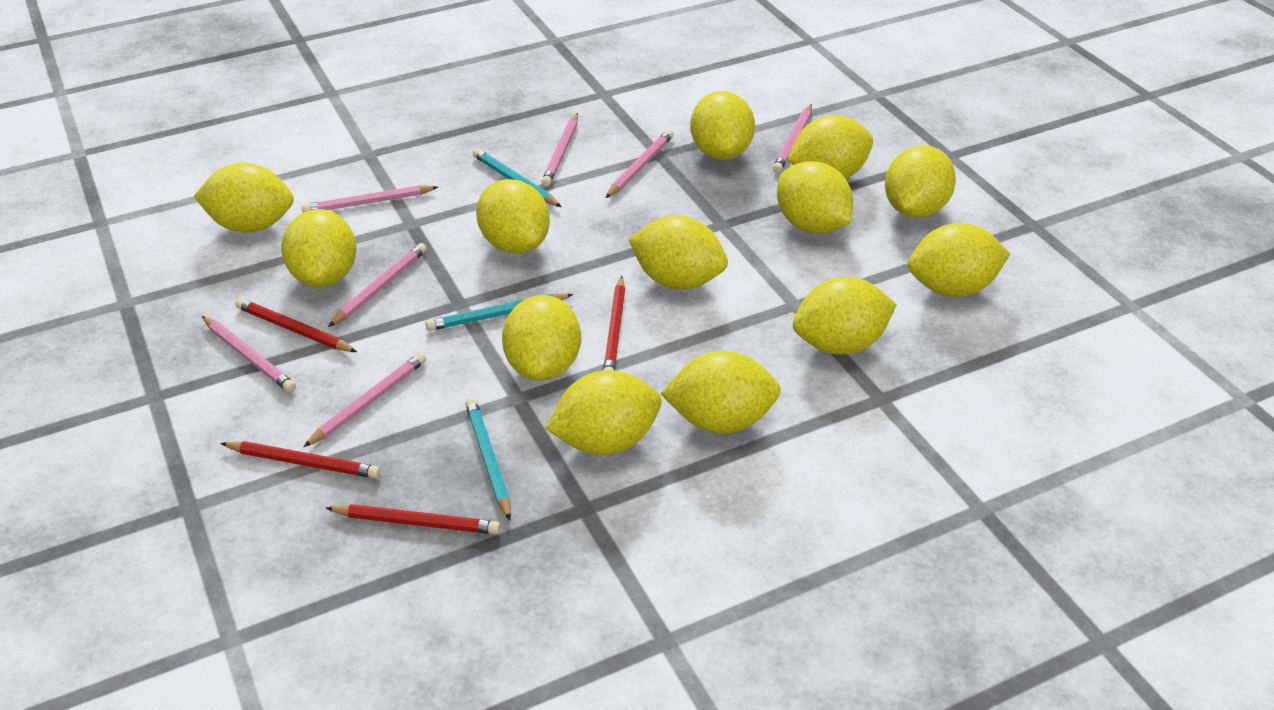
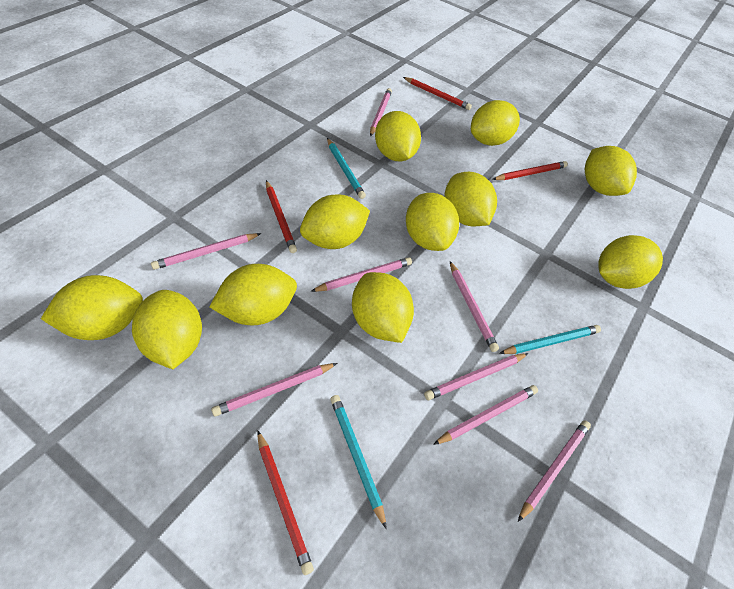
pink pencil: [202,316,296,392] [302,185,438,213] [304,353,426,447] [328,243,427,327] [541,113,578,186] [606,130,673,198] [773,104,812,173] = 7 -> [151,233,261,270] [211,363,337,417] [310,257,412,292] [370,88,392,136] [424,353,528,400] [433,385,538,445] [450,261,499,352] [518,420,591,522] = 8
yellow lemon: [194,162,294,233] [281,209,357,287] [476,179,550,254] [502,295,581,381] [545,370,662,455] [628,215,728,289] [661,351,781,434] [690,91,755,160] [777,161,853,234] [787,115,873,179] [793,277,897,355] [885,145,956,218] [908,223,1010,297] = 13 -> [41,275,143,340] [132,290,202,369] [209,264,297,325] [300,194,370,249] [352,272,414,343] [375,111,421,161] [406,193,459,251] [445,172,497,226] [471,100,520,146] [585,146,637,196] [598,235,663,289] = 11

